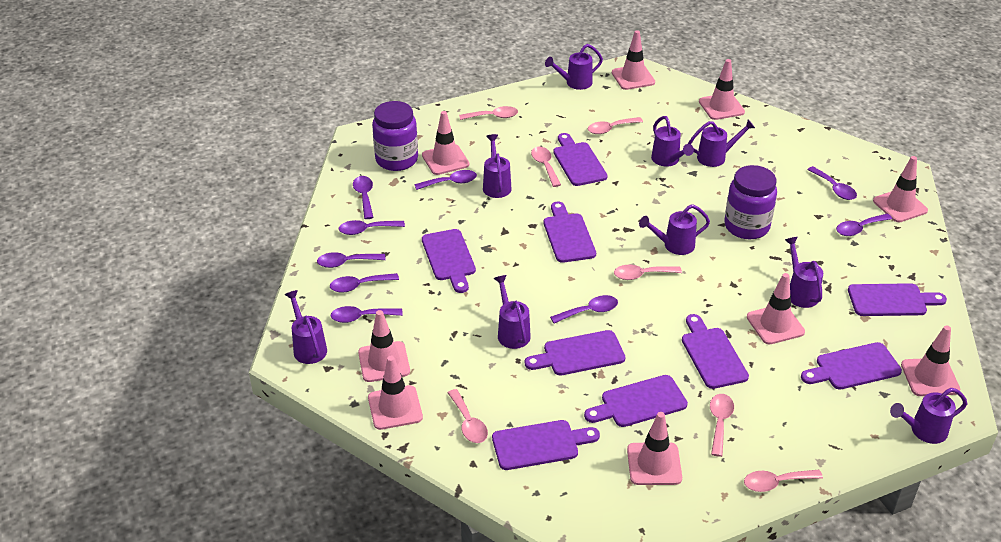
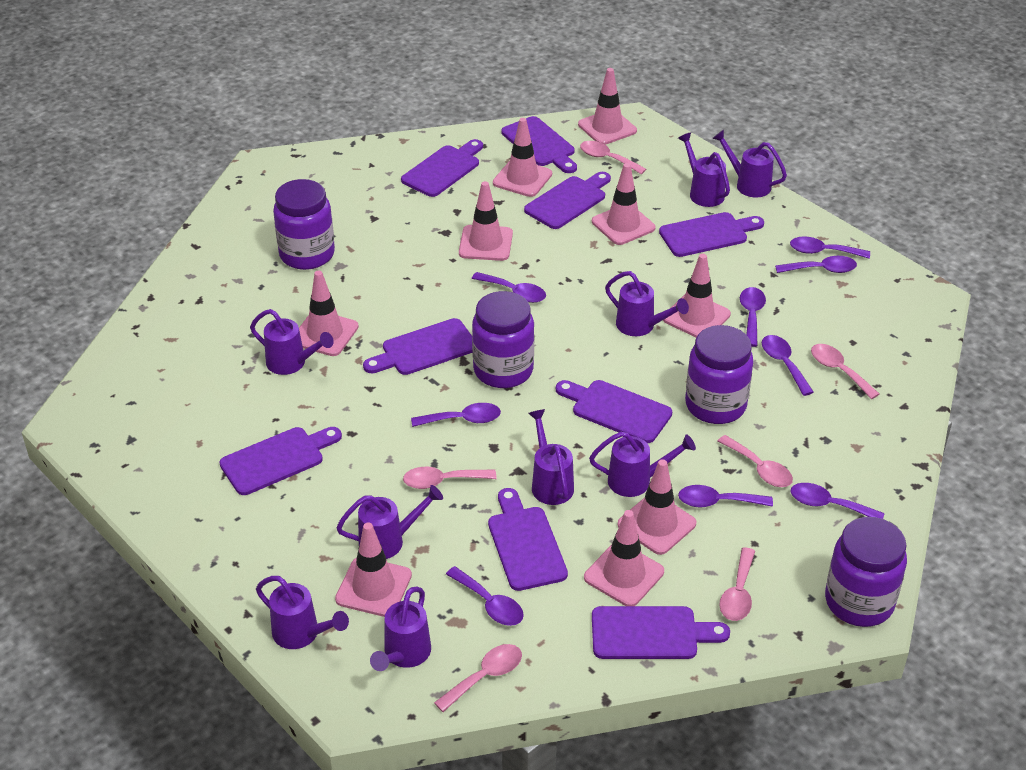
pink spoon: [448,389,488,443] [459,106,518,120] [531,147,561,187] [588,117,643,134] [614,265,682,280] [710,394,734,457] [744,470,823,492] = 7 -> [403,467,496,489] [434,644,522,712] [580,141,646,174] [718,435,793,487] [719,548,755,621] [811,344,879,399] = 6
purple jar: [372,101,418,171] [724,165,777,239] = 2 -> [273,179,335,270] [472,291,534,388] [685,325,754,424] [825,517,907,627] = 4

